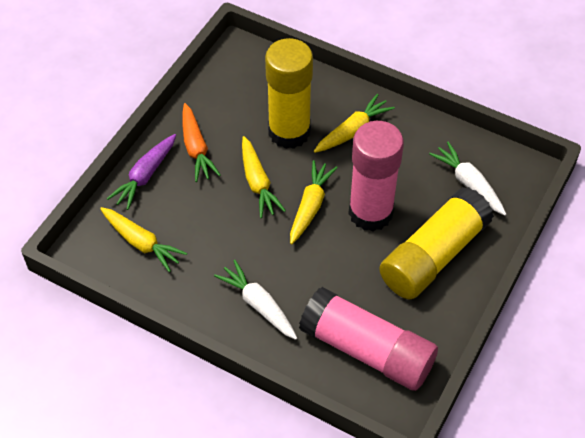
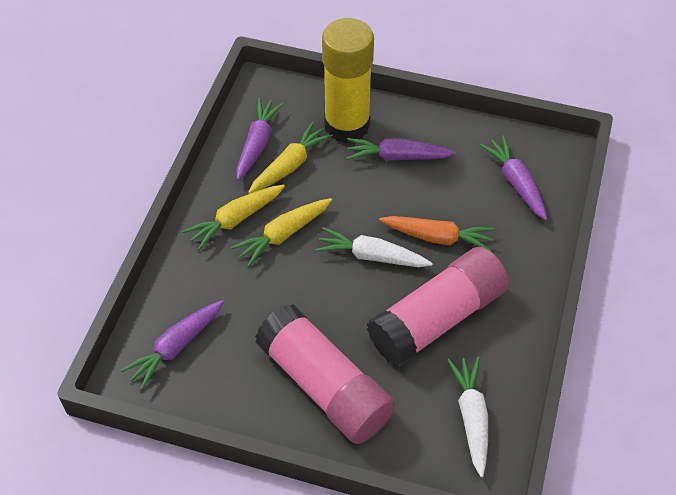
purple carrot: [107,134,176,210] = 1 -> [120,300,224,390] [236,98,284,180] [346,138,456,161] [480,136,547,221] = 4
yellow carrot: [100,207,187,272] [242,136,286,218] [290,160,338,244] [314,94,395,153] = 4 -> [182,184,285,250] [231,198,332,267] [248,122,333,194] = 3
yellow glue stick: [265,38,313,149] [379,187,494,299] = 2 -> [322,18,374,143] = 1

